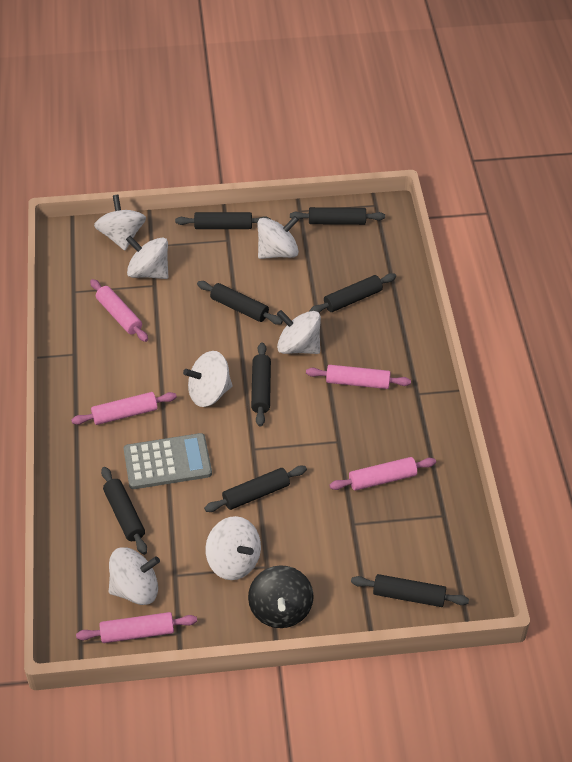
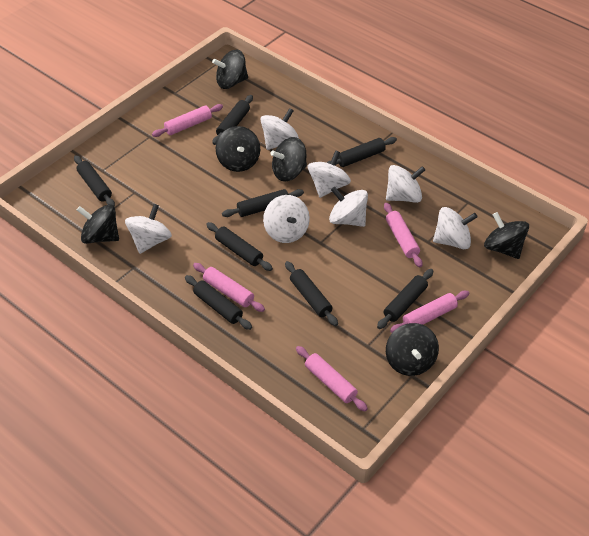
black spinning top: [248,565,314,628] = 1 -> [77,204,119,244] [212,50,248,89] [216,126,260,172] [270,137,307,182] [386,323,439,376] [484,212,529,259] = 6
grey calculator: [124,433,212,489] = 1 -> none = 0

